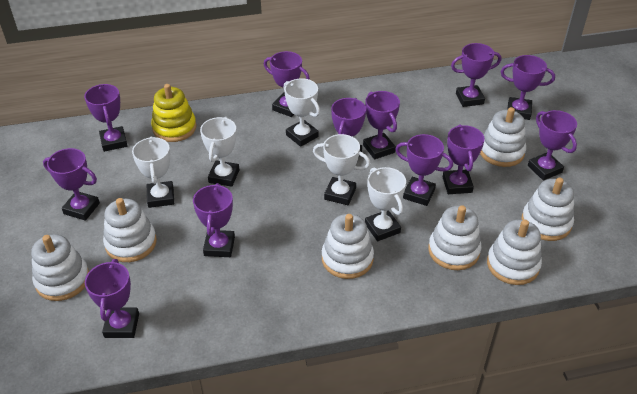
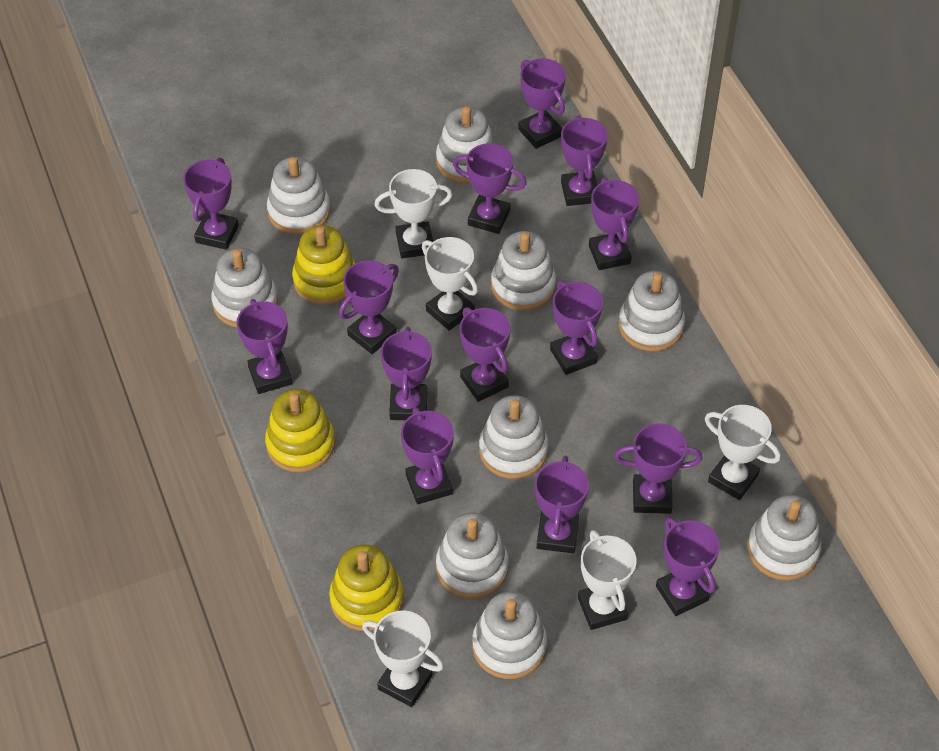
purple trophy: [43,148,100,221] [84,84,128,152] [85,259,139,338] [193,183,235,257] [264,51,310,117] [331,98,366,159] [363,91,400,159] [395,134,453,206] [443,124,485,194] [451,43,501,107] [501,55,555,120] [528,110,577,180] = 12 -> [183,158,239,250] [236,299,292,394] [339,260,399,354] [380,327,432,420] [401,407,454,504] [453,143,527,234] [460,307,510,402] [518,59,566,149] [535,456,589,553] [550,280,603,375] [561,115,608,206] [589,178,639,270] [614,423,702,514] [656,517,720,616] = 14
white stacking toy: [31,234,89,301] [103,198,157,262] [322,214,374,279] [428,205,481,270] [480,107,526,167] [487,220,542,285] [521,178,574,241] = 7 -> [211,248,278,327] [267,157,330,235] [436,106,495,184] [436,513,509,599] [472,591,547,679] [479,395,549,479] [491,231,556,311] [618,271,685,351] [748,495,822,581] = 9
yellow stacking toy: [151,84,196,142] = 1 -> [265,389,335,473] [292,225,355,305] [329,544,403,631] = 3

